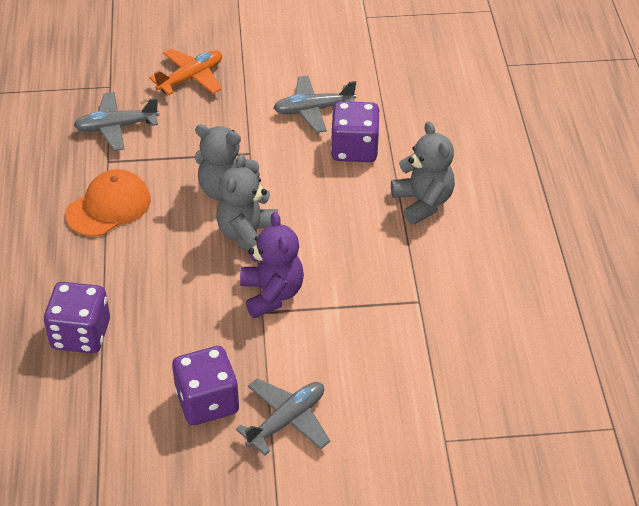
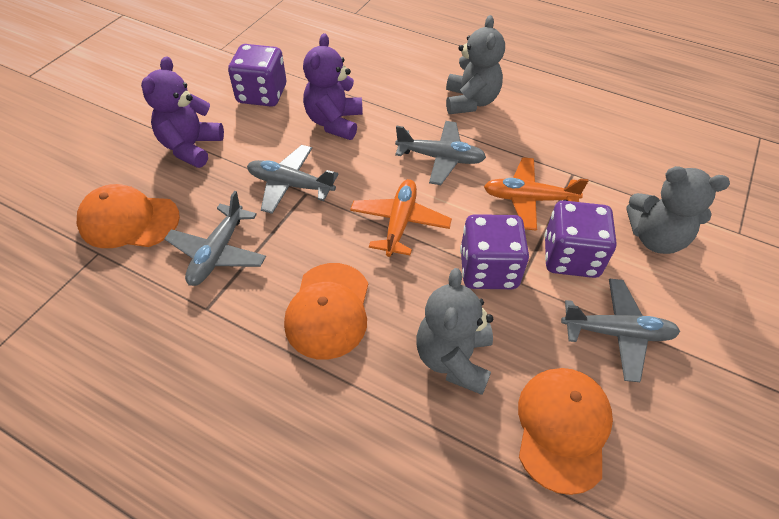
grey plane: [74,92,159,151] [236,378,330,455] [274,75,356,133] = 3 -> [164,191,266,286] [247,145,338,214] [395,121,486,185] [561,279,680,382] = 4
orange cap: [65,169,151,237] = 1 -> [77,184,180,248] [284,263,368,360] [518,368,613,495] = 3
orange plane: [149,48,222,95] = 1 -> [350,179,452,257] [484,157,589,231] = 2
purple teddy bear: [240,212,304,318] = 1 -> [141,56,224,168] [303,33,363,140] = 2

